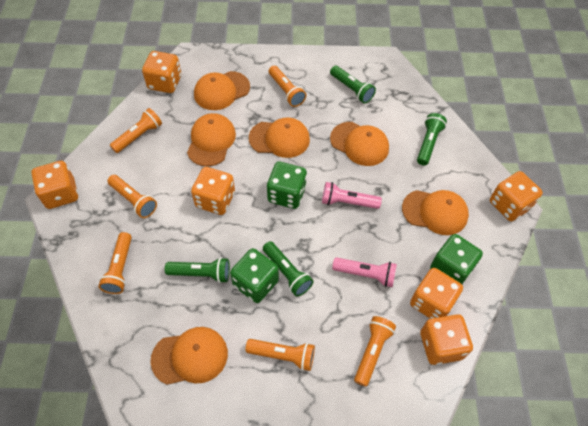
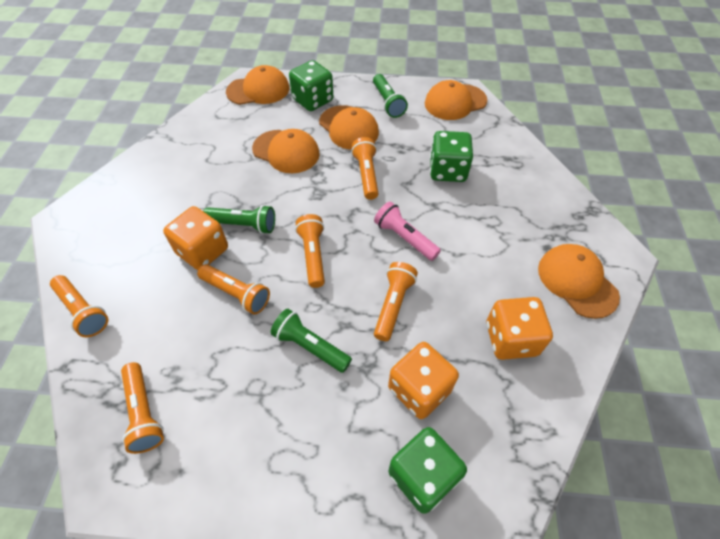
green flashlight: [165,257,230,283] [263,241,314,297] [330,66,376,103] [417,113,447,165] = 4 -> [203,205,275,234] [270,309,352,373] [373,74,408,118] = 3
orange cap: [150,327,228,385] [187,113,236,167] [194,71,250,110] [249,118,310,158] [330,122,389,166] [402,190,469,235] = 6 -> [226,65,289,105] [252,129,320,173] [319,105,379,150] [425,80,487,120] [538,244,620,319] = 5
orange dice: [31,161,78,209] [142,51,181,93] [191,167,235,215] [410,268,463,319] [420,314,473,365] [490,171,543,221] = 6 -> [163,206,228,270] [388,342,459,419] [486,297,553,360] = 3
pink flashlight: [322,182,382,209] [332,257,397,287] = 2 -> [374,202,441,261] = 1

